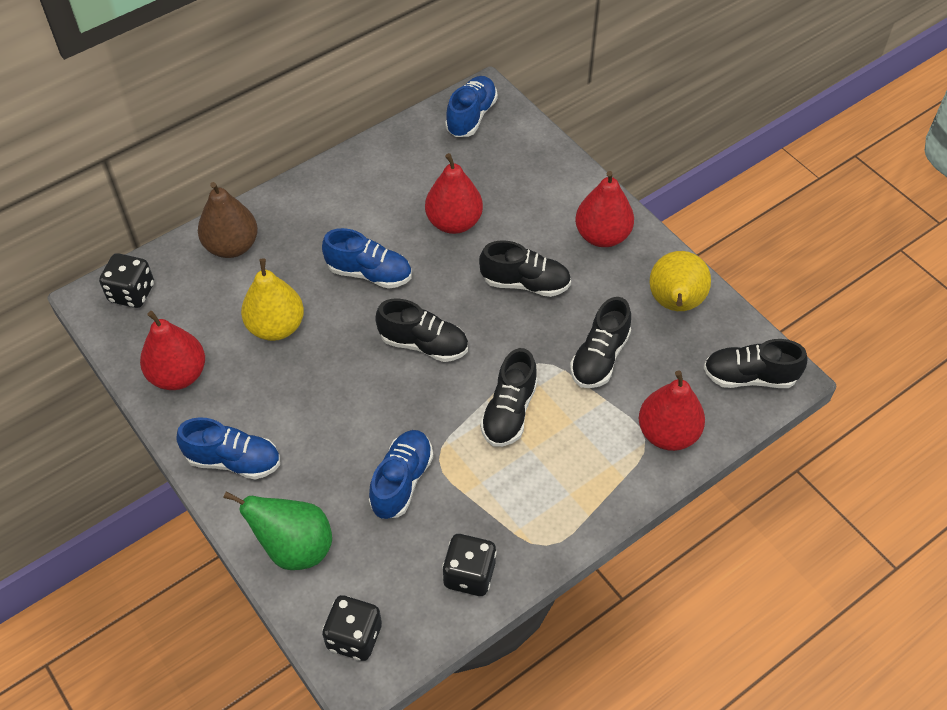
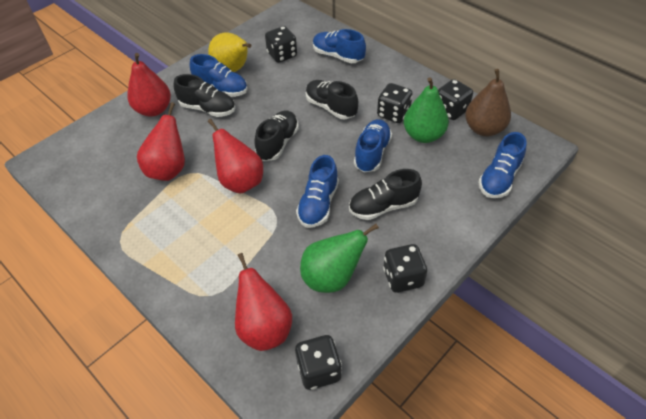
black dice: [99,253,154,308] [322,595,382,661] [442,534,497,596] = 3 -> [265,26,297,63] [295,335,342,390] [377,83,413,123] [383,244,427,293] [438,79,473,120] = 5
black shoe: [375,299,468,362] [479,240,571,297] [480,348,538,447] [570,297,631,388] [703,339,808,388] = 5 -> [173,74,235,117] [254,110,299,161] [306,80,358,119] [349,169,422,220] = 4
blue shoe: [176,417,280,480] [322,228,412,289] [369,430,433,519] [445,76,498,137] = 4 -> [190,54,247,97] [296,155,339,228] [313,29,366,63] [354,119,392,172] [478,132,526,198] = 5
green pear: [223,492,332,570] = 1 -> [300,224,379,293] [404,77,449,143] = 2
yellow pear: [241,258,304,341] [650,251,711,311] = 2 -> [208,32,251,72] = 1

